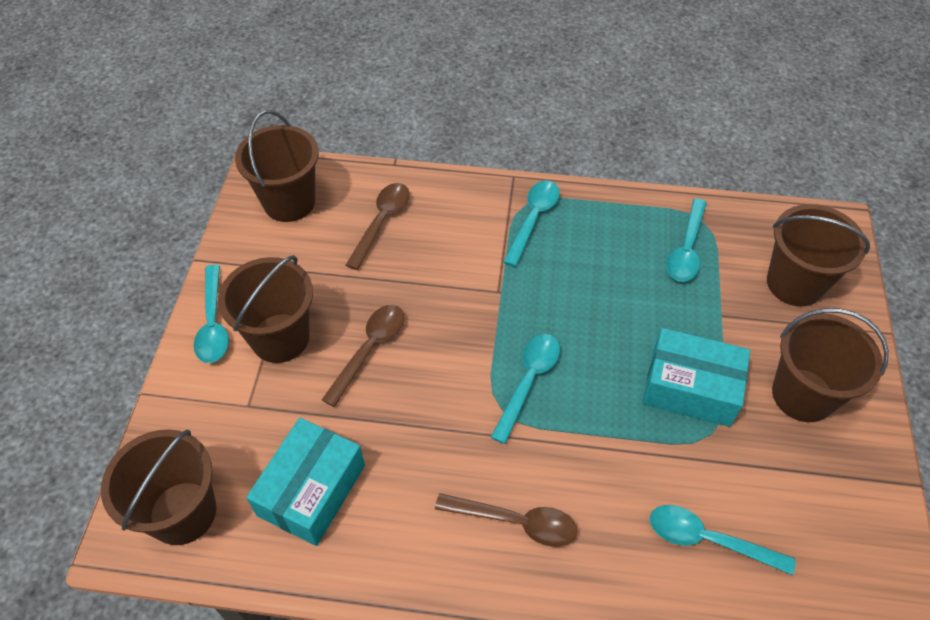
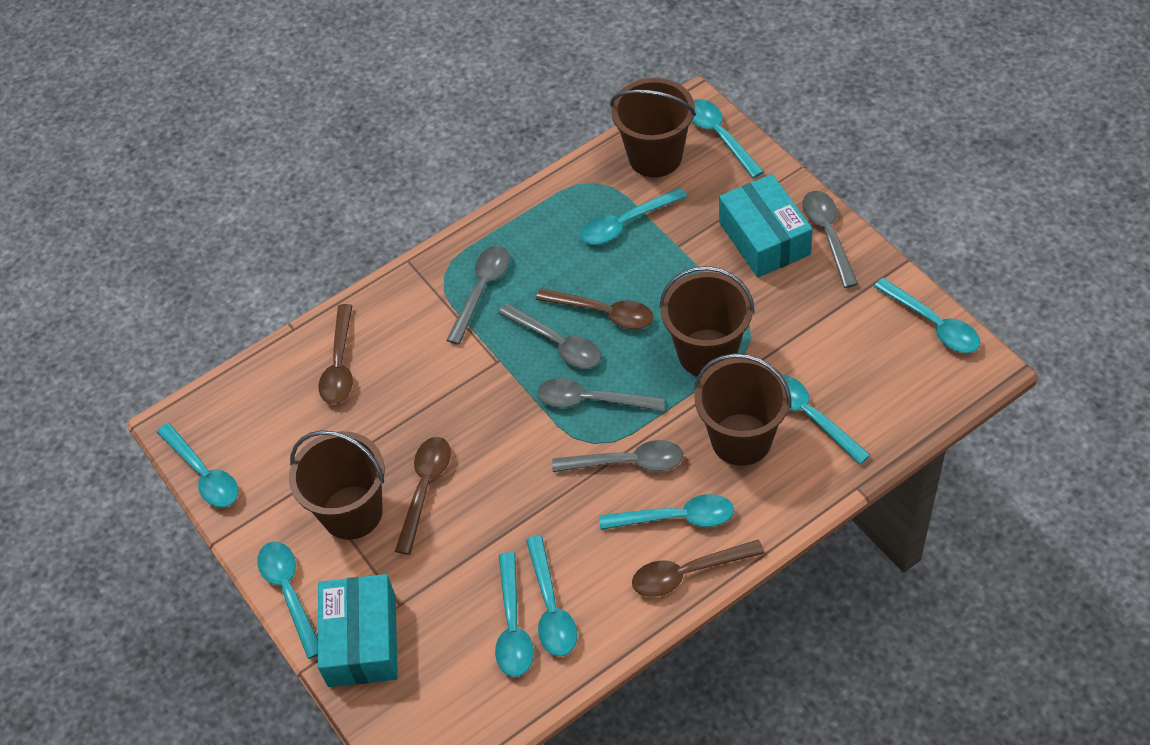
brown bucket: [101,429,216,545] [218,255,313,363] [235,110,319,222] [767,204,870,307] [772,308,889,422] = 5 -> [289,430,385,540] [610,78,696,177] [659,266,755,376] [694,354,791,466] = 4
brown spoon: [322,305,404,407] [346,183,410,270] [435,493,577,547] = 3 -> [319,304,353,404] [395,437,451,555] [536,288,654,329] [632,540,765,597] = 4
grey spoon: none = 0 -> [446,246,510,345] [498,303,601,369] [537,378,665,411] [552,440,683,472] [802,191,858,288] = 5
turquoise spoon: [194,265,229,363] [491,334,560,444] [503,180,560,267] [650,505,796,575] [666,198,707,282] = 5 -> [157,423,238,507] [257,542,318,659] [495,552,534,677] [526,536,577,656] [581,188,687,244] [599,494,734,530] [692,99,764,178] [783,375,870,465] [874,278,980,353] = 9

